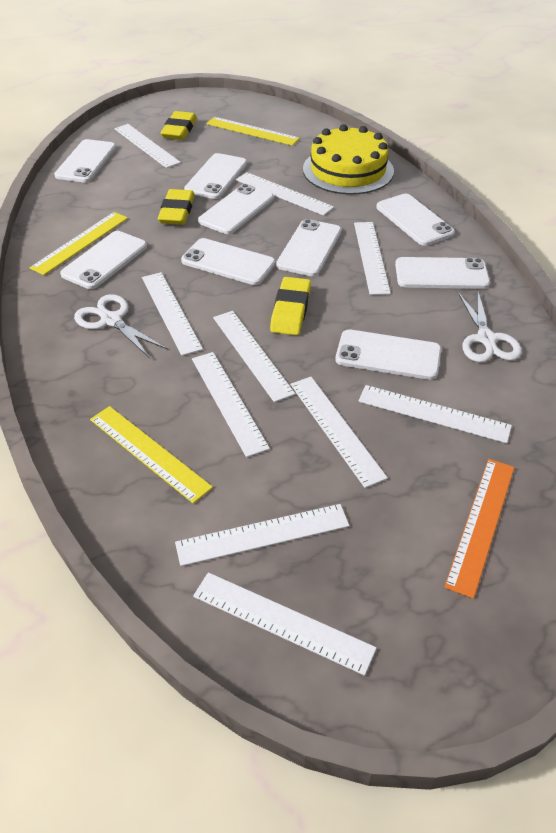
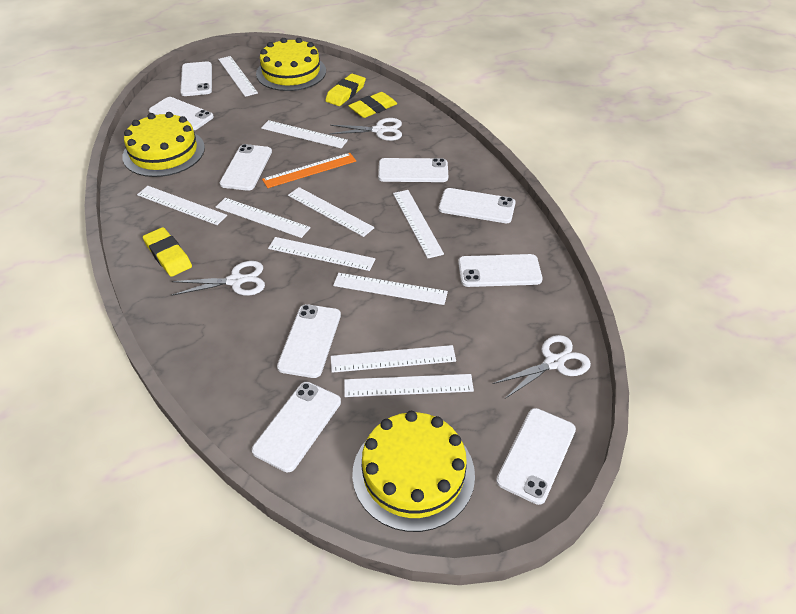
white scissors: [74,294,167,358] [458,289,522,362] = 2 -> [172,261,265,296] [329,118,402,141] [493,335,591,399] = 3
yellow cake: [303,124,394,195] = 1 -> [122,112,205,177] [256,38,326,91] [352,411,475,532] = 3
yellow ruler: [30,212,128,275] [90,406,213,503] [206,117,300,146] = 3 -> none = 0

